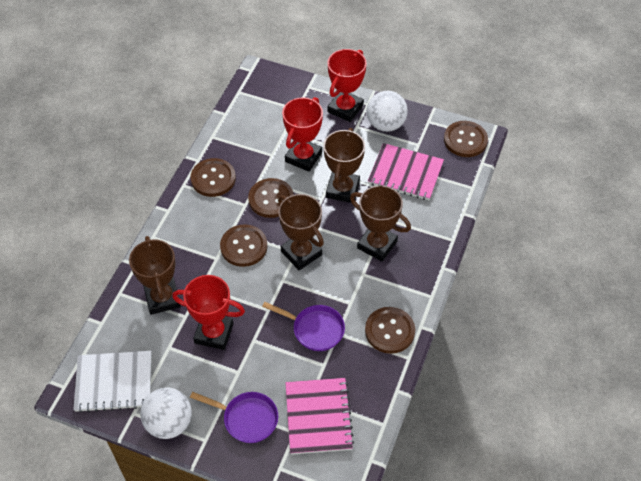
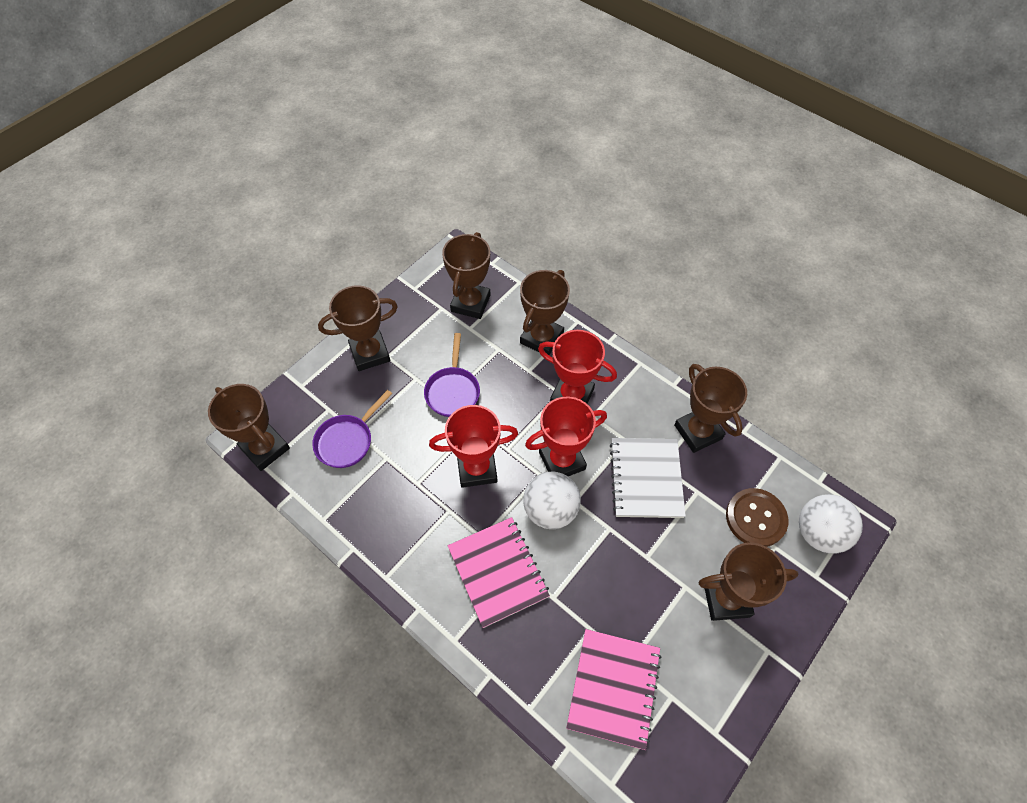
brown button: [190,158,236,197] [220,224,267,267] [248,178,294,218] [365,307,415,354] [444,121,488,157] = 5 -> [726,488,788,547] = 1
brown trophy: [129,236,181,315] [278,194,324,270] [323,128,365,203] [350,185,411,262] = 4 -> [208,384,290,471] [318,285,398,371] [442,232,490,319] [520,270,570,355] [674,364,747,453] [698,542,798,621] = 6

